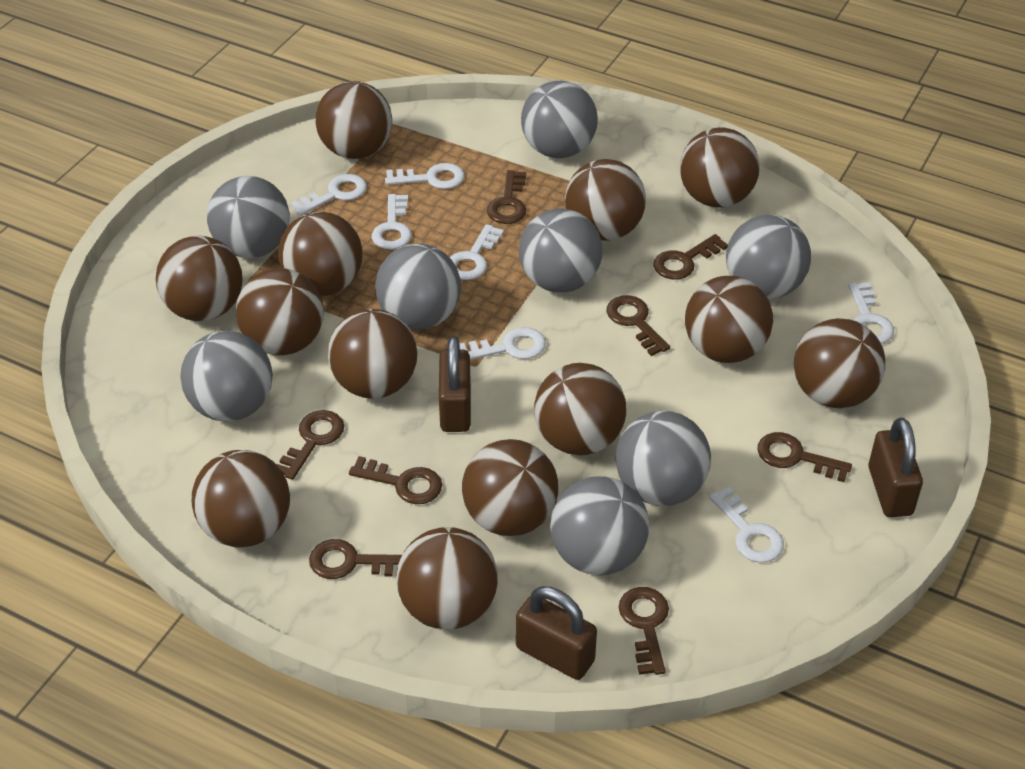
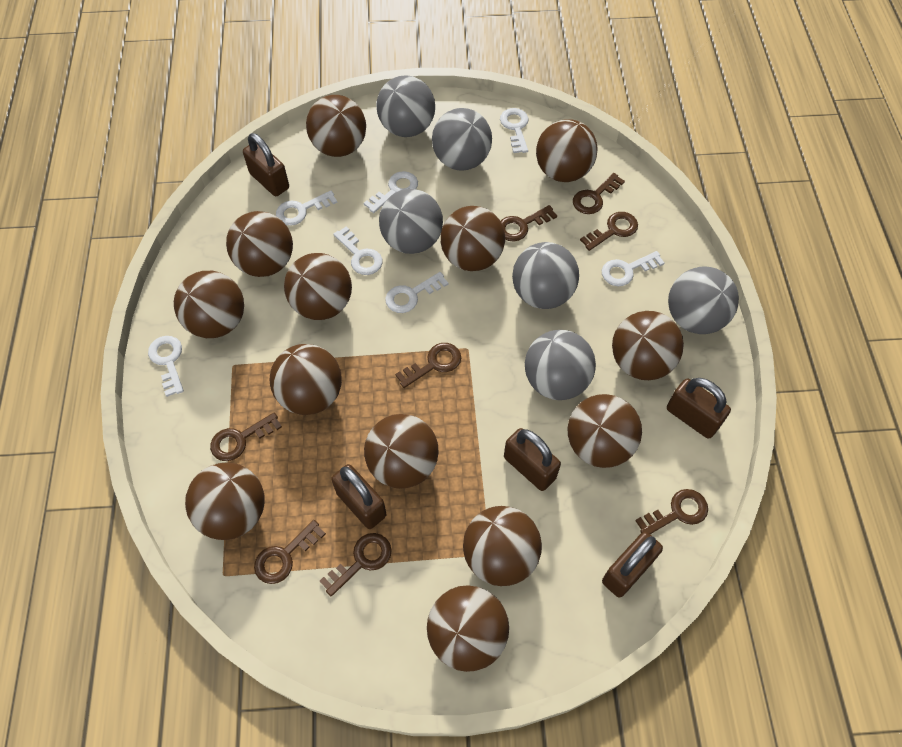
brown padlock: [439,336,471,432] [516,586,597,680] [869,418,923,517] = 3 -> [243,133,289,196] [331,464,386,529] [504,428,561,491] [602,532,663,597] [667,378,731,439] = 5
grey ball: [180,331,273,422] [207,176,290,258] [375,244,461,329] [519,209,602,292] [521,81,598,158] [550,476,649,575] [616,411,711,506] [726,215,811,299] = 8 -> [376,76,435,137] [379,189,443,254] [432,108,492,171] [512,242,579,309] [525,330,596,400] [668,267,739,334] = 6

